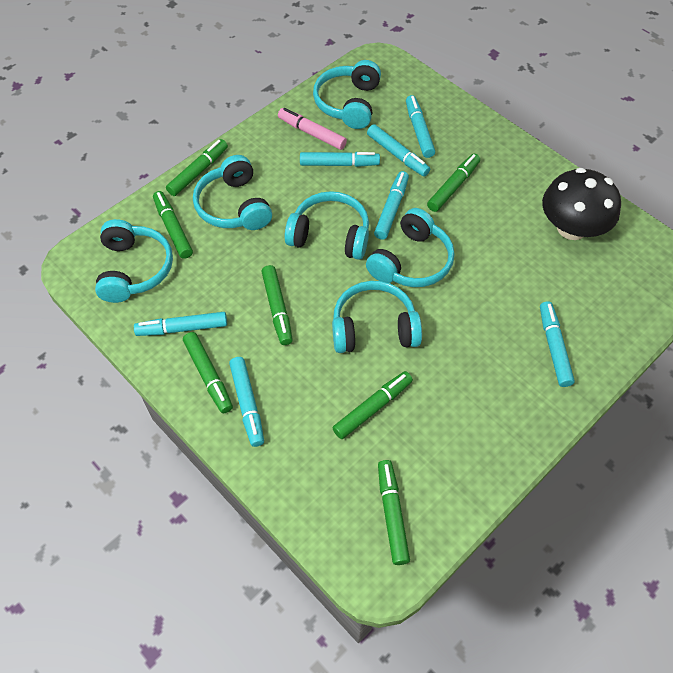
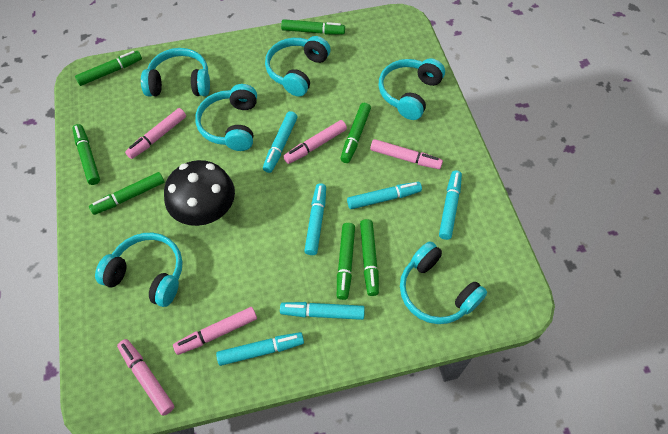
pink marker: [278,108,347,150] = 1 -> [117,339,174,416] [125,108,186,159] [173,307,257,355] [283,120,347,164] [370,139,443,169] = 5
turquoise marker: [134,312,227,336] [229,357,264,447] [300,152,380,167] [367,124,430,177] [374,171,409,240] [406,95,435,158] [540,301,575,387] = 7 -> [216,332,304,366] [263,111,297,173] [280,302,365,320] [304,183,326,255] [347,182,422,209] [439,171,462,240] = 6

